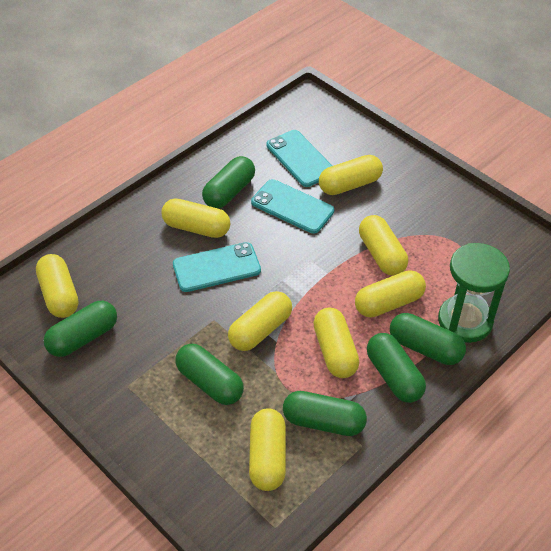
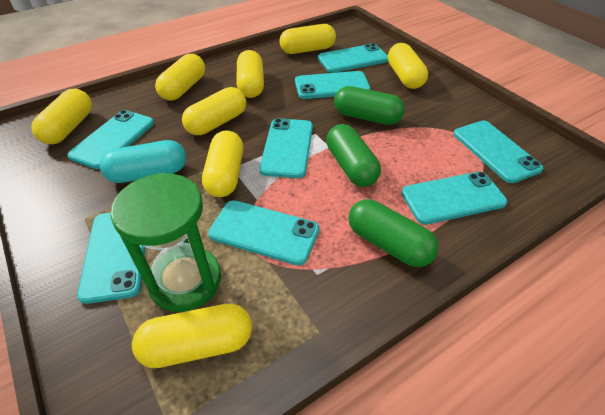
green capsule: [44,301,117,357] [175,344,244,405] [202,156,255,208] [283,391,367,436] [367,333,426,403] [390,313,466,365] = 6 -> [326,124,381,187] [334,86,405,125] [348,199,439,267] = 3
turquoise capsule: none = 0 -> [100,140,186,183] = 1
turquoise phone: [173,242,261,292] [251,179,334,234] [267,130,332,187] = 3 -> [67,110,154,169] [77,213,145,304] [208,200,319,266] [259,118,313,178] [295,71,371,99] [318,43,388,73] [401,172,508,225] [453,121,543,183] = 8

